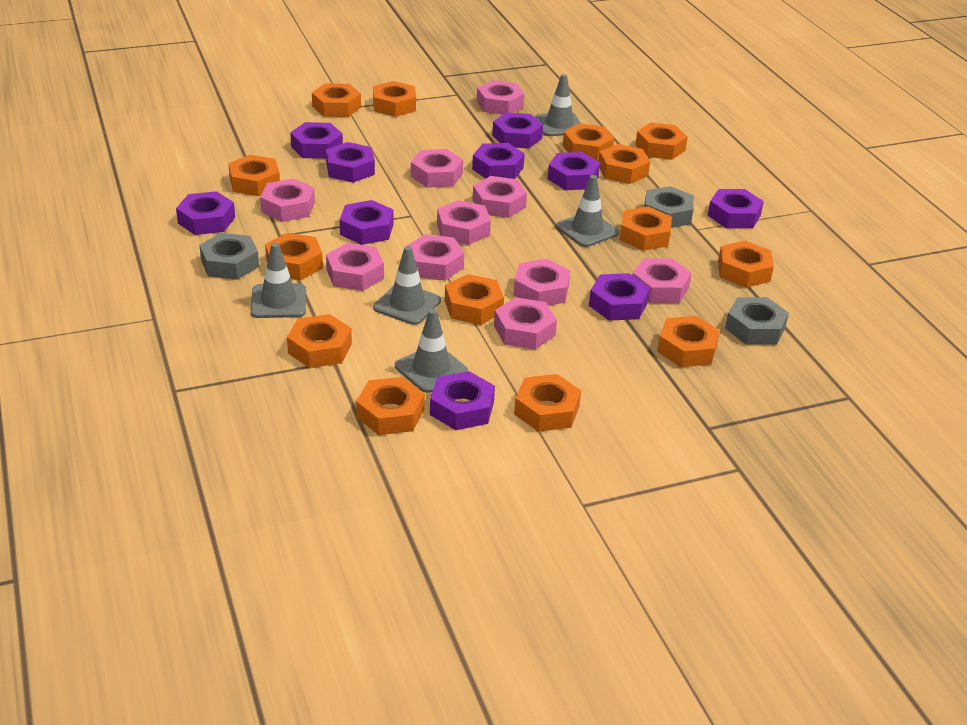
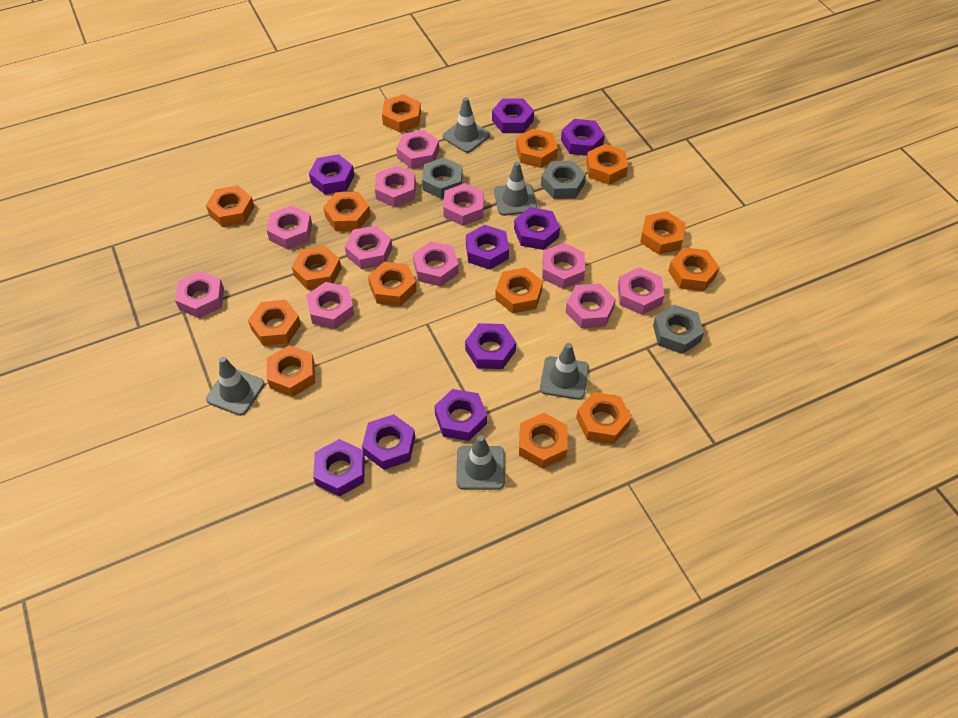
pink nut: [260,178,315,222] [326,243,384,291] [407,234,464,281] [411,149,463,188] [437,200,491,245] [472,176,527,218] [477,80,524,115] [494,297,557,349] [513,259,571,306] [632,258,692,303] = 10 -> [175,271,224,318] [267,205,312,249] [306,282,355,329] [345,226,392,269] [375,165,416,207] [396,130,439,169] [413,241,459,286] [443,183,484,226] [542,243,585,289] [566,283,616,328] [618,267,664,315] = 11
purple nut: [176,191,235,235] [290,122,343,159] [326,142,375,183] [340,200,394,245] [430,371,495,430] [472,143,525,179] [492,112,543,149] [548,152,600,190] [589,273,650,321] [708,189,764,228] = 10 -> [309,154,354,194] [313,439,365,496] [362,414,415,470] [434,389,487,441] [465,323,516,369] [466,225,509,270] [492,98,534,133] [514,207,560,250] [561,119,605,156] = 9

